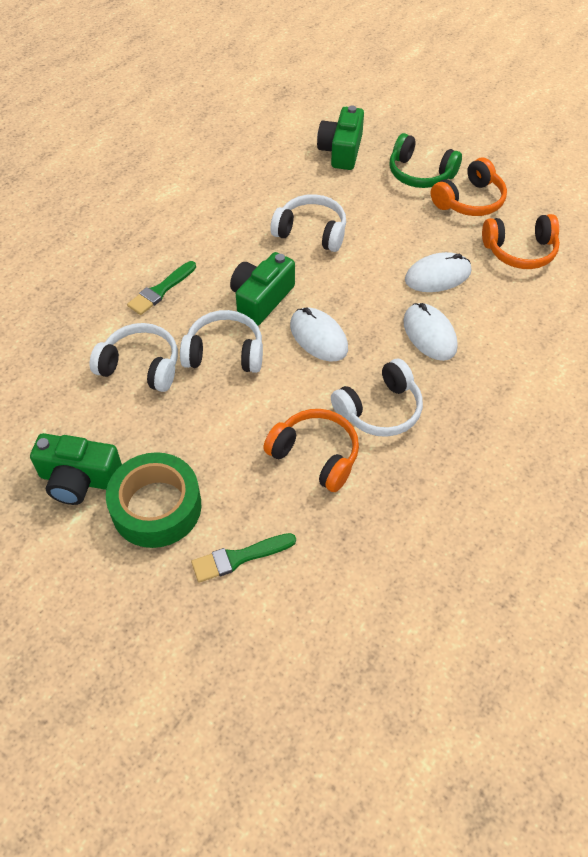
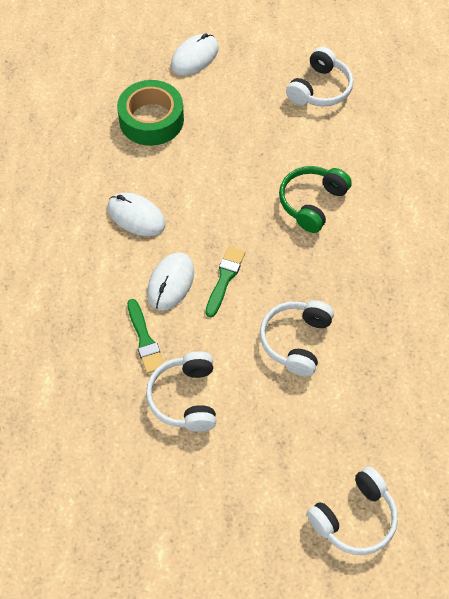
green camera: [30,433,122,505] [230,252,295,326] [317,105,364,170] = 3 -> none = 0
orange headphones: [263,409,359,492] [431,158,507,216] [482,214,560,269] = 3 -> none = 0

